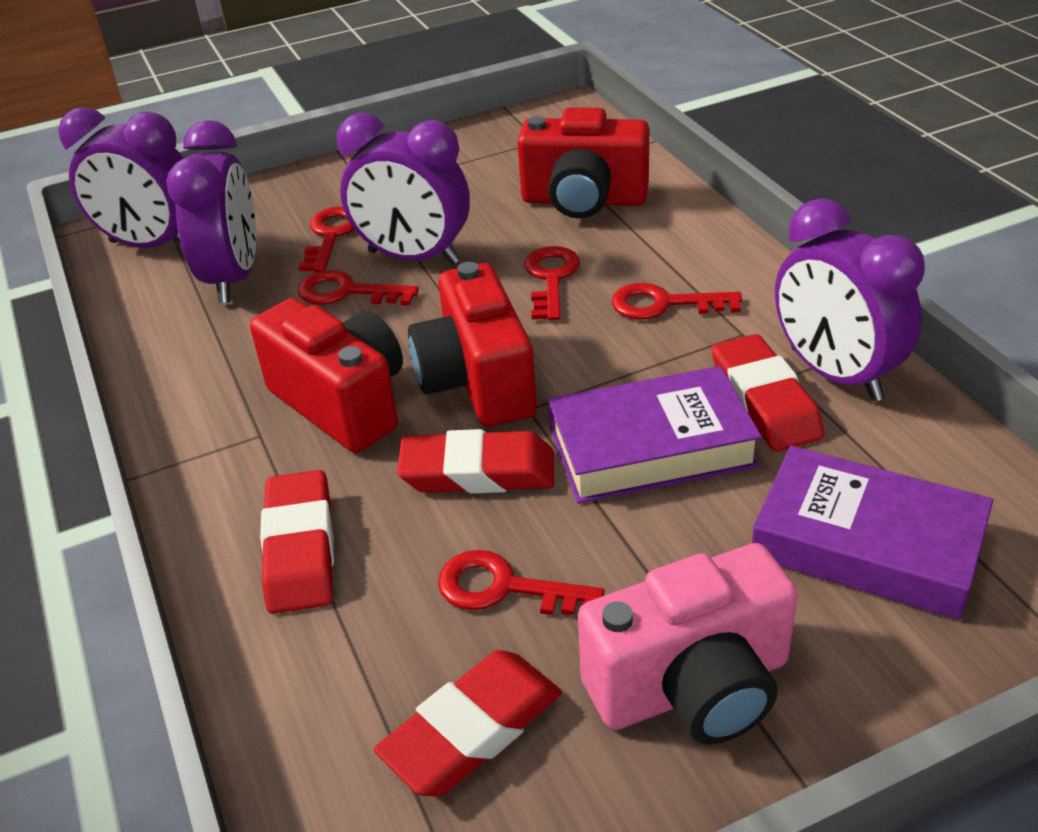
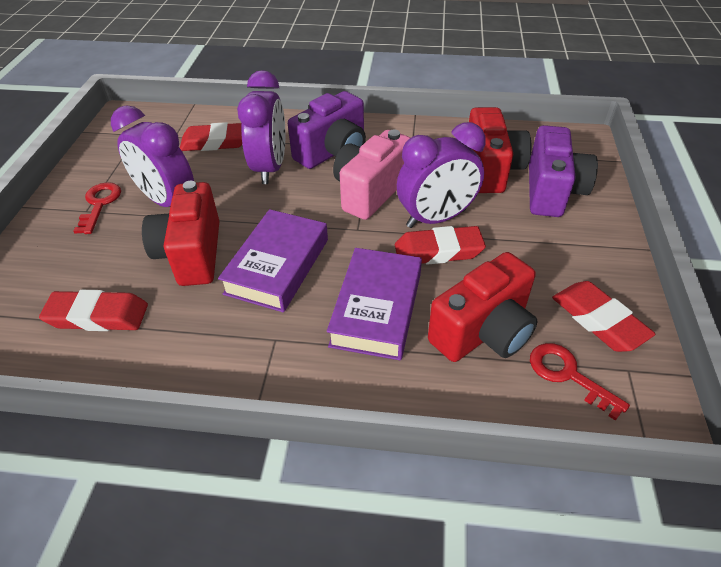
purple camera: none = 0 -> [288,91,366,169] [529,125,598,217] = 2
purple clock: [58,107,184,248] [166,120,256,303] [337,113,470,264] [775,198,925,401] = 4 -> [111,105,194,207] [237,70,285,184] [397,122,486,228] = 3
red key: [298,270,419,306] [299,207,355,272] [438,550,605,615] [525,246,580,320] [612,283,742,320] = 5 -> [74,182,121,234] [530,343,630,421] = 2

